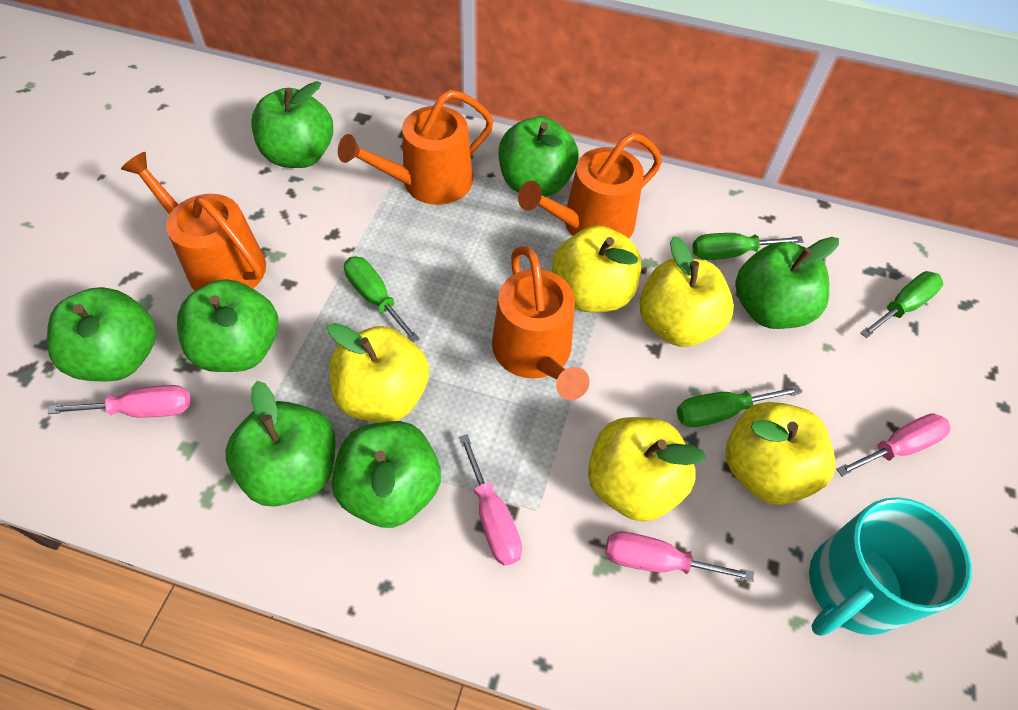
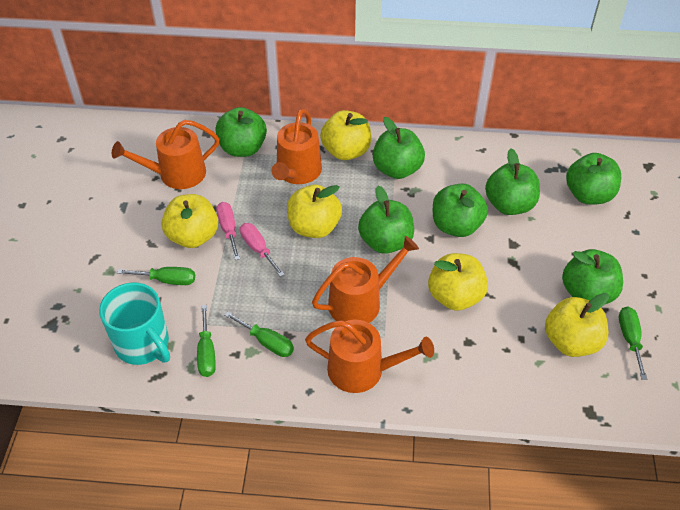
pink screwdriver: [47,385,191,417] [459,434,522,566] [605,532,754,582] [836,413,950,477] = 4 -> [216,202,240,260] [240,223,285,277] = 2

